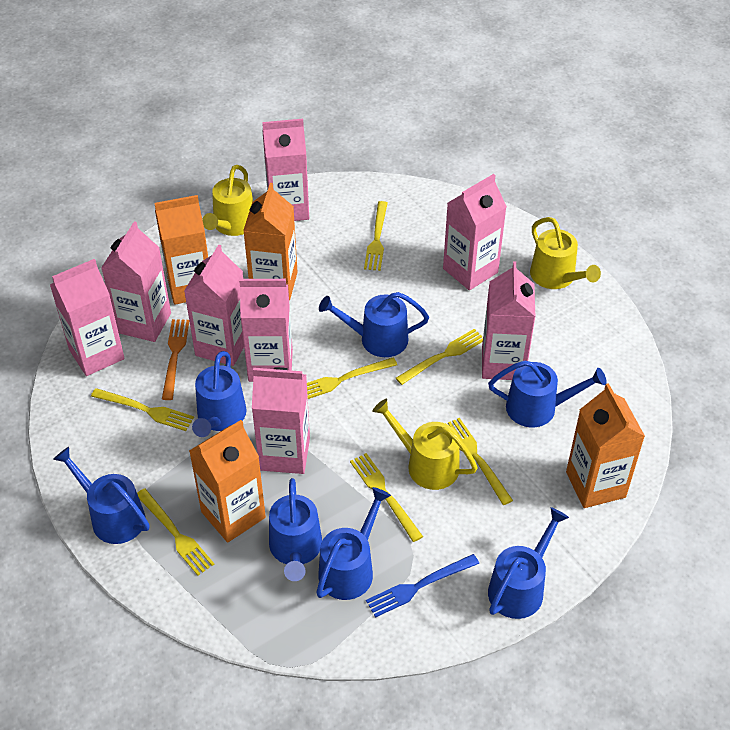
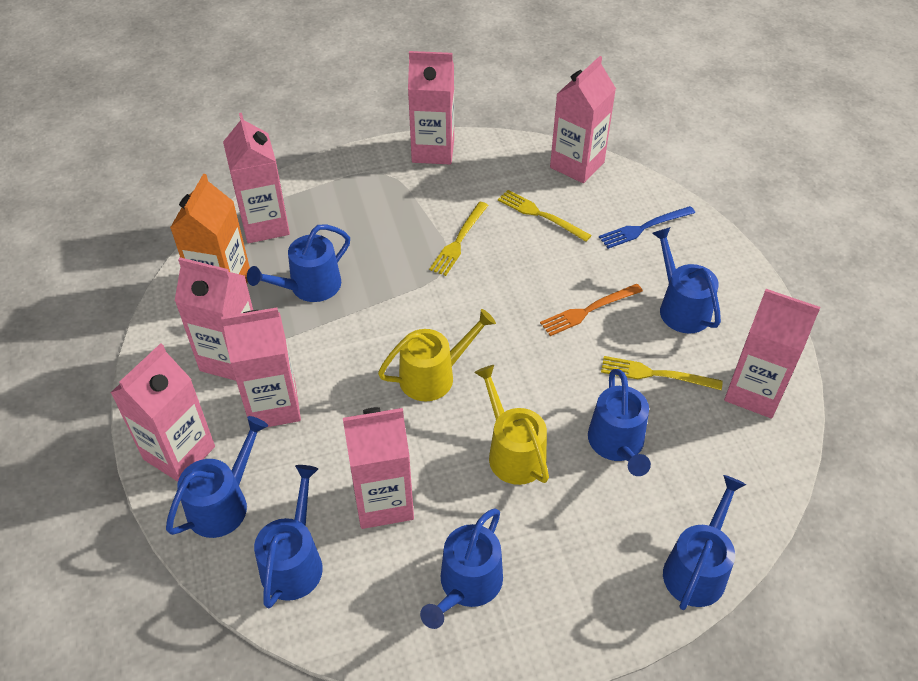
orange carton: [154,195,208,305] [189,420,266,542] [243,183,298,301] [566,383,645,508] = 4 -> [170,174,250,283] = 1
yellow fork: [91,388,194,431] [137,489,214,575] [307,357,397,399] [350,453,423,542] [364,201,388,271] [396,329,483,385] [445,418,513,505] = 7 -> [429,202,488,276] [498,190,592,242] [601,356,723,390] = 3
yellow watering can: [202,165,253,236] [372,399,478,490] [530,217,601,289] = 3 -> [378,309,496,401] [474,365,549,485] = 2

